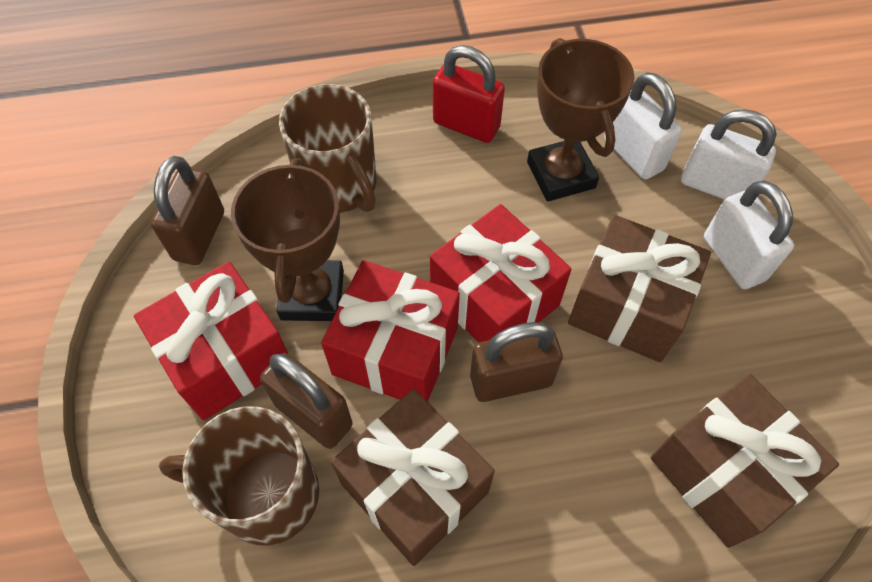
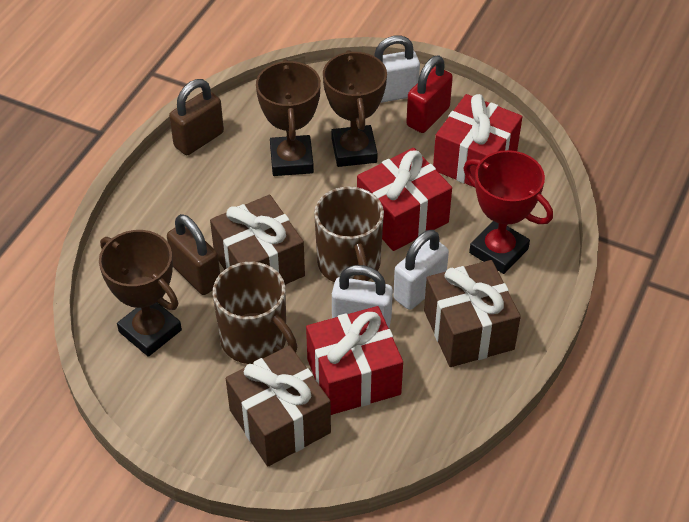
brown padlock: [151,156,224,265] [260,353,353,449] [470,322,563,402] = 3 -> [167,214,220,295] [169,79,224,155] = 2
brown trophy: [231,158,344,321] [527,38,635,202] = 2 -> [99,230,182,357] [256,59,321,176] [323,50,387,167] = 3
red trophy: none = 0 -> [463,150,553,274] = 1

